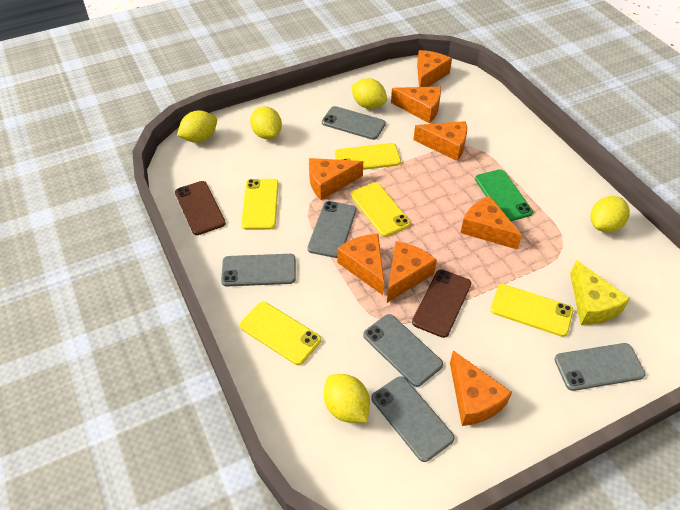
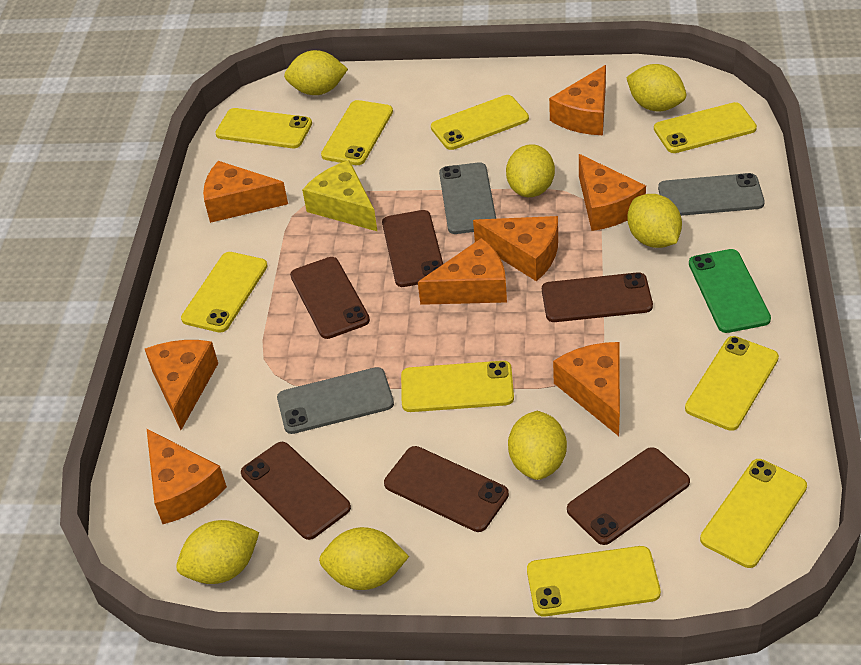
brown phone: [175,181,226,235] [412,269,471,338] = 2 -> [241,442,351,540] [290,257,370,339] [382,210,443,287] [384,446,509,532] [542,272,653,322] [567,447,690,545] = 6
grey phone: [221,254,296,286] [308,201,356,258] [322,106,386,140] [363,314,443,387] [371,376,455,462] [554,343,646,391] = 6 -> [277,367,394,434] [439,162,496,234] [658,173,765,216] = 3
yellow lemon: [177,110,217,143] [250,106,282,139] [324,374,370,423] [351,78,387,109] [590,196,630,232] = 5 -> [176,520,259,584] [284,50,348,95] [319,527,409,590] [506,144,555,197] [508,411,567,480] [626,64,686,112] [627,194,682,248] = 7
yellow phone: [240,302,321,365] [241,179,279,230] [335,143,401,170] [351,182,411,237] [490,284,573,337] = 5 -> [181,252,268,333] [215,108,312,148] [321,100,393,165] [401,361,514,412] [431,95,529,150] [527,546,661,617] [654,102,757,153] [685,336,779,431] [700,459,807,568] = 9

